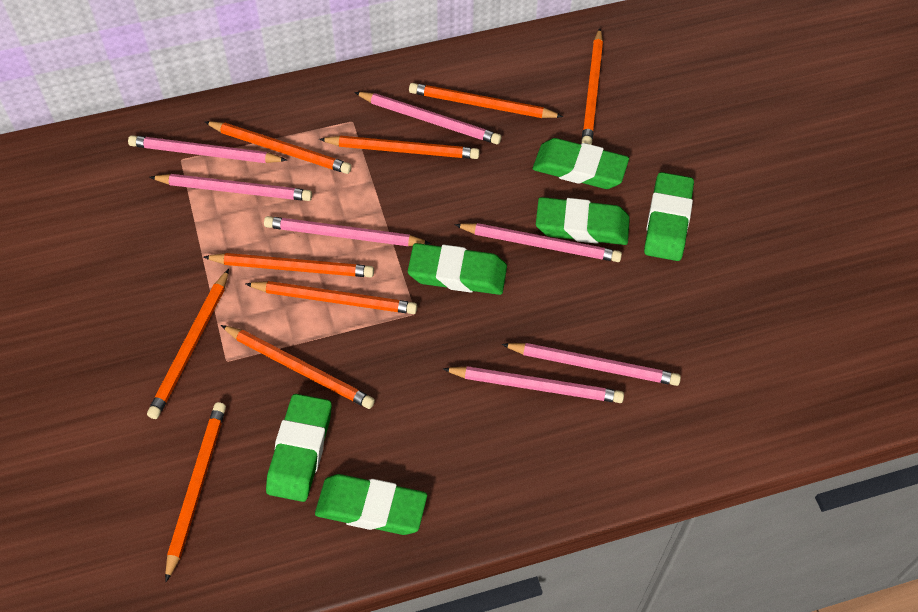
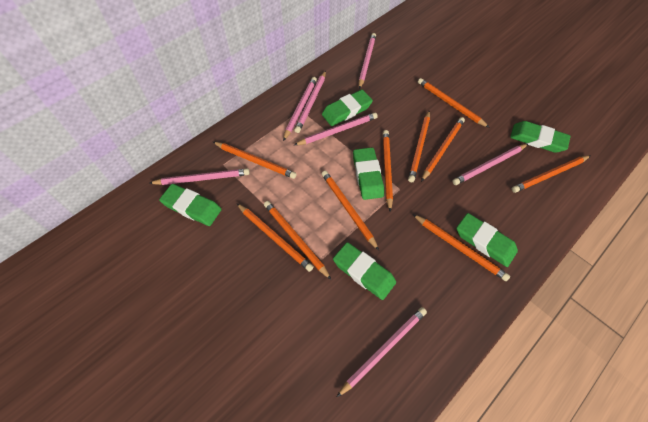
orange pencil: [147,269,229,419] [165,402,226,582] [204,121,352,174] [204,253,374,277] [221,325,375,409] [246,281,417,314] [319,136,480,159] [409,83,563,118] [581,28,603,145] = 9 -> [213,142,297,179] [237,204,314,272] [264,201,331,279] [321,171,379,250] [383,130,393,212] [408,111,430,182] [413,214,510,281] [418,78,490,128] [421,117,465,182] [512,155,591,193] = 10

